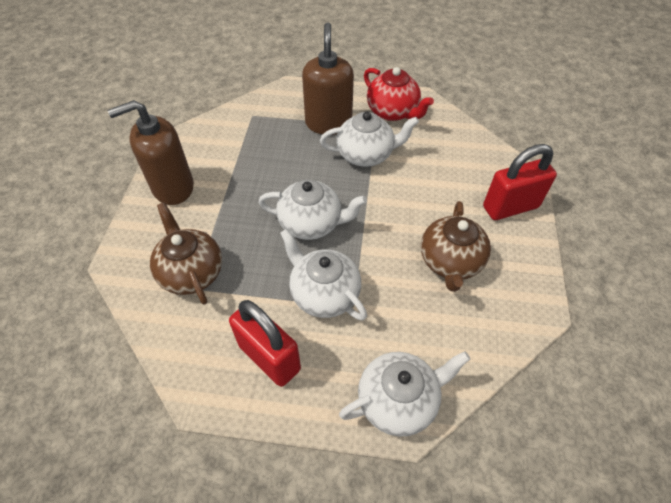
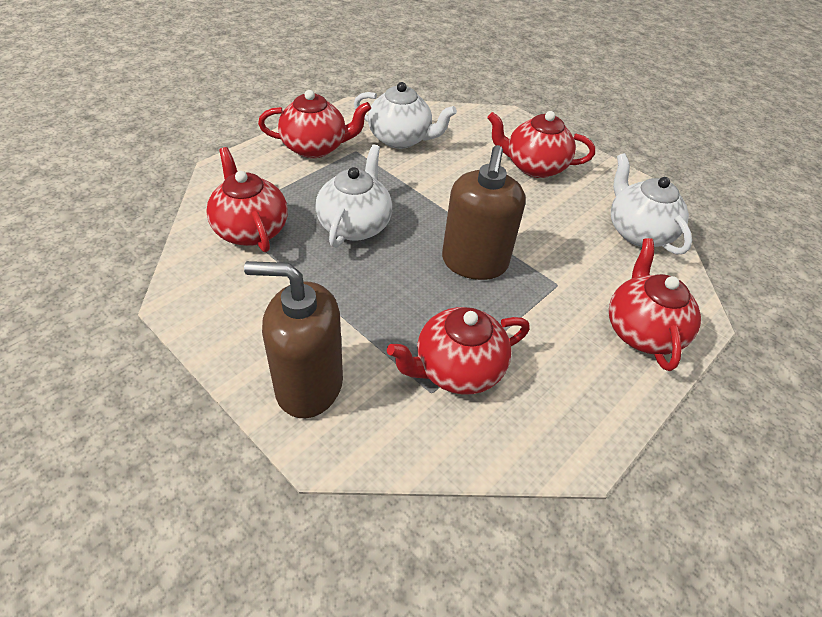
brown teapot: [150,202,222,305] [421,201,491,292] = 2 -> none = 0
red padlock: [229,300,301,387] [483,144,557,220] = 2 -> none = 0
red teapot: [364,67,434,121] = 1 -> [206,147,288,252] [258,90,371,158] [387,307,530,394] [487,111,595,178] [609,238,701,371] = 5
white teapot: [258,180,367,240] [280,229,367,321] [320,111,419,167] [339,352,470,437] = 4 -> [315,144,392,248] [354,82,457,149] [611,153,692,255] = 3

